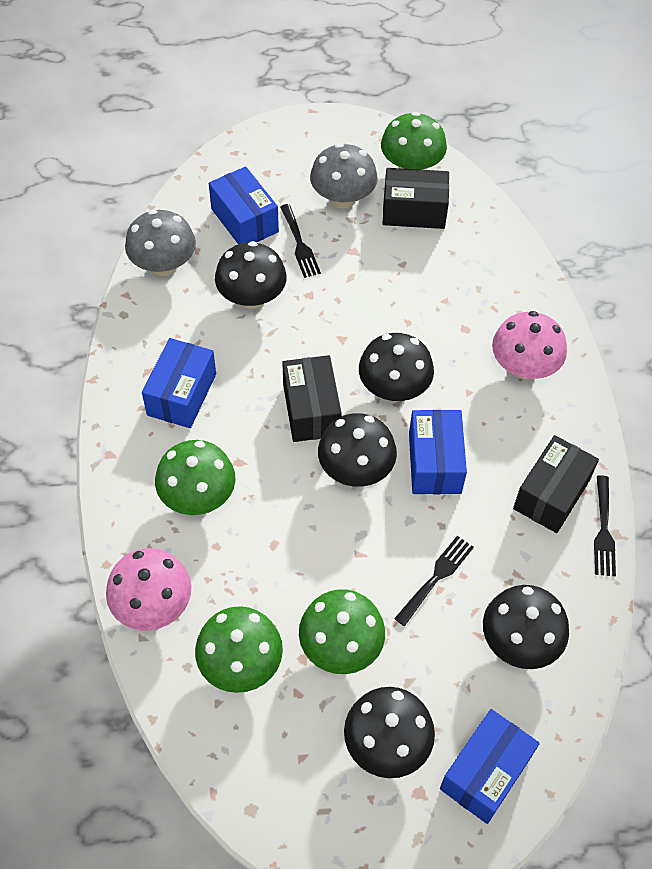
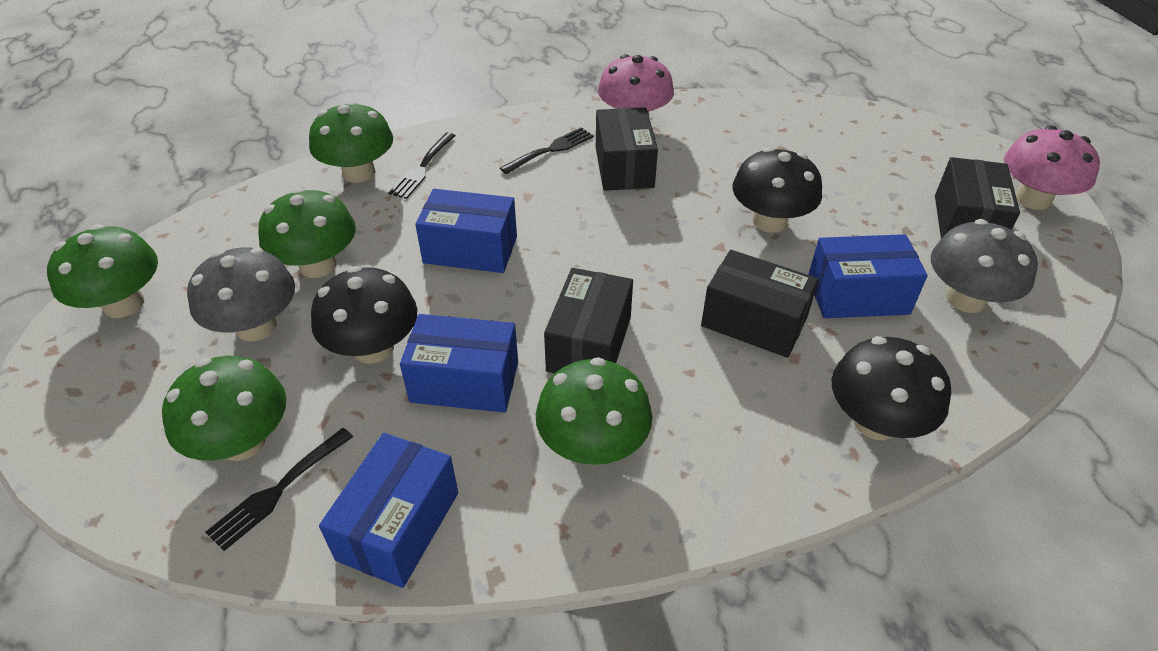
black box: [282,355,342,442] [383,168,449,229] [513,435,599,533] = 3 -> [544,268,633,373] [596,107,658,191] [701,250,819,358] [935,157,1020,239] = 4
black mushroom: [215,241,287,309] [318,413,397,487] [344,687,435,778] [359,333,434,401] [483,585,569,669] = 5 -> [311,266,417,364] [732,147,822,233] [832,336,951,440] = 3
green mushroom: [155,440,236,515] [195,606,283,693] [299,589,385,674] [381,112,447,170] = 4 -> [47,224,158,318] [162,356,286,461] [258,188,356,278] [309,101,393,183] [536,357,652,465] = 5

